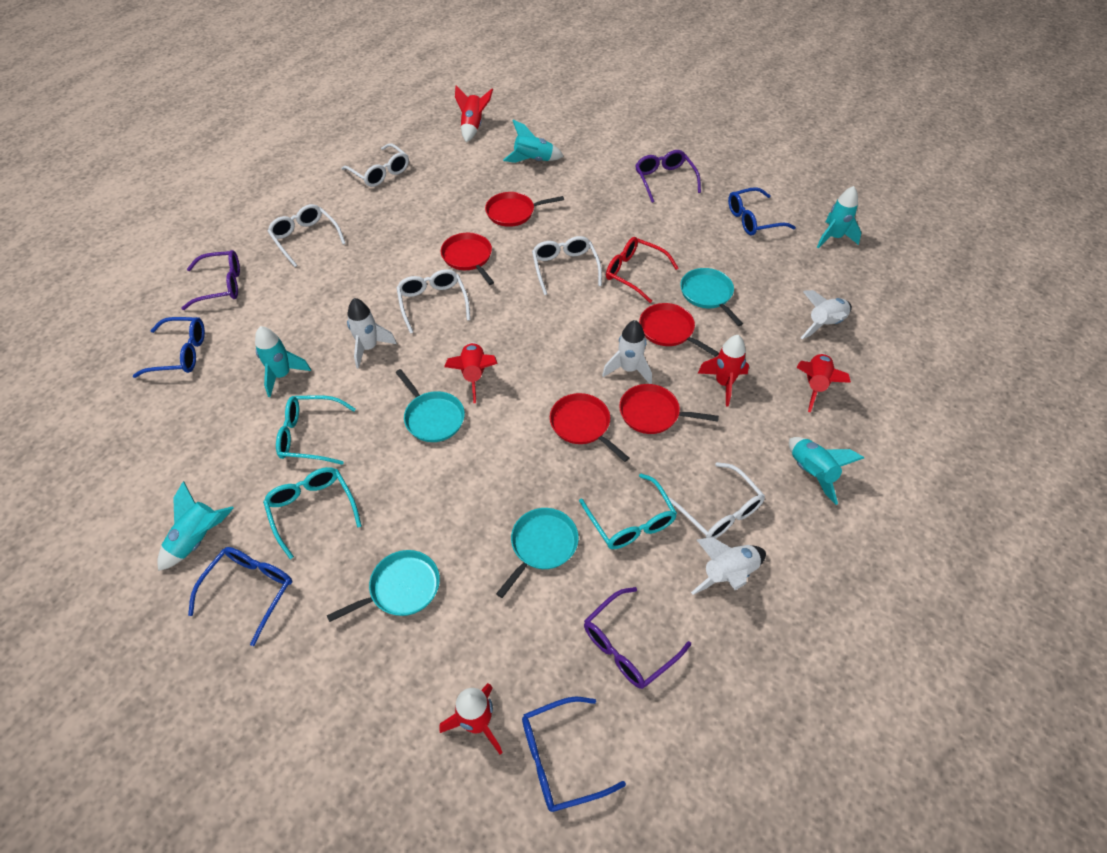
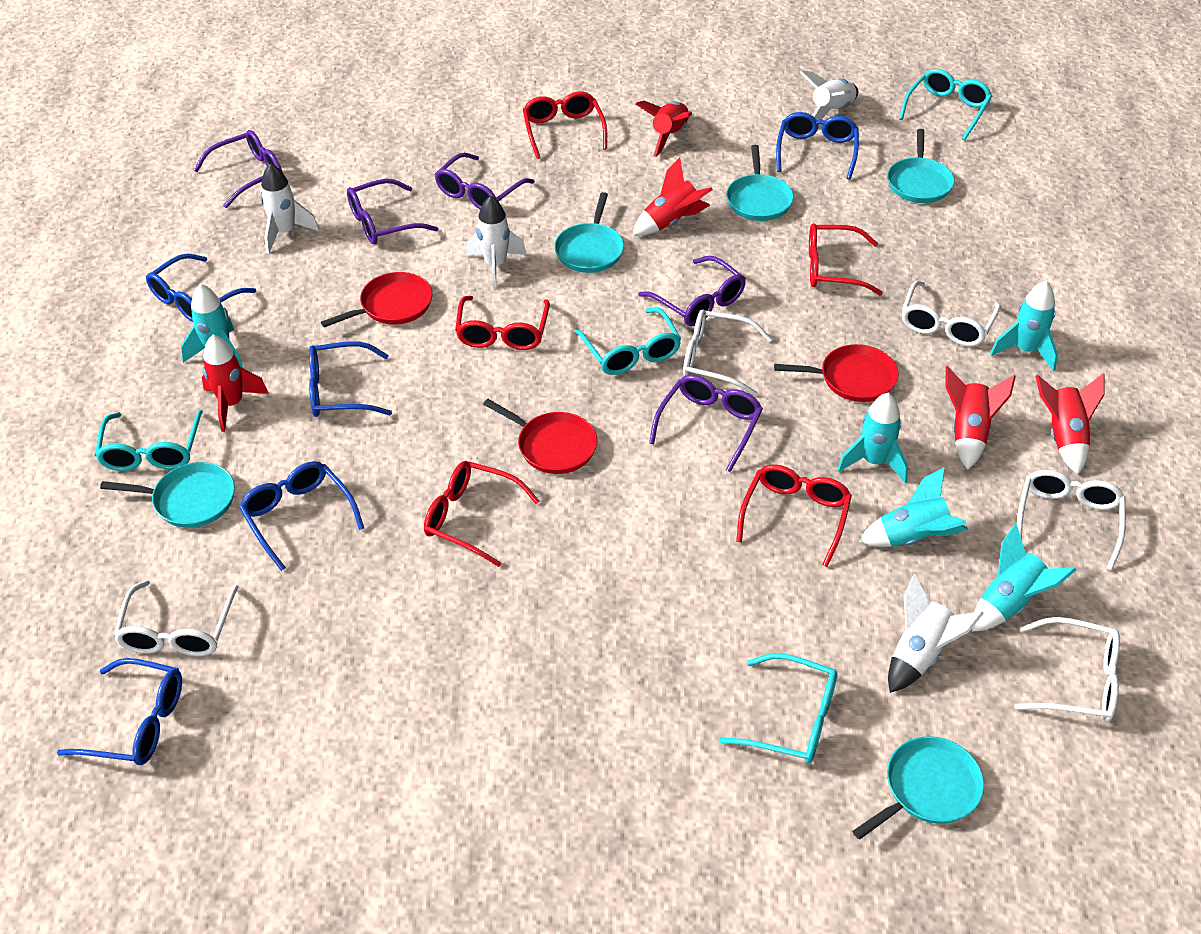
blue glasses: [133,317,205,378] [188,547,293,646] [522,697,626,812] [728,187,796,235] = 4 -> [57,658,182,765] [146,254,256,322] [239,461,364,571] [309,341,392,417] [776,112,859,180] = 5
purple glasses: [181,250,240,310] [584,587,691,689] [635,150,701,203] = 3 -> [194,130,283,208] [347,179,438,244] [435,153,535,209] [638,256,746,326] [649,375,763,472] = 5
red glasses: [606,237,679,303] = 1 -> [424,461,539,567] [455,296,550,350] [523,91,607,159] [736,464,852,567] [809,223,883,295] = 5
red pan: [441,233,494,285] [485,192,564,227] [550,393,629,462] [619,384,719,434] [639,303,719,357] = 5 -> [321,272,433,327] [483,399,597,474] [774,344,899,402] = 3
turquoise glasses: [263,467,362,559] [276,395,356,465] [579,474,677,549] = 3 -> [95,410,203,471] [575,307,681,375] [719,653,838,764] [899,69,992,141] = 4
turquoise pan: [327,550,440,622] [396,369,465,442] [496,508,579,598] [680,268,743,326] = 4 -> [100,462,235,528] [554,192,624,273] [726,145,794,221] [852,736,984,839] [887,129,955,203] = 5

